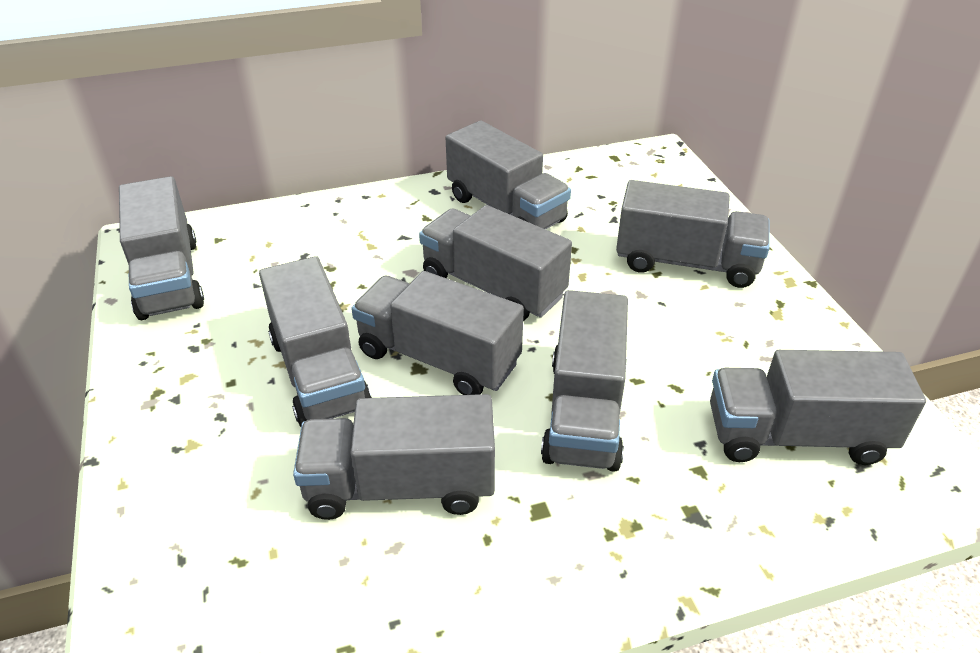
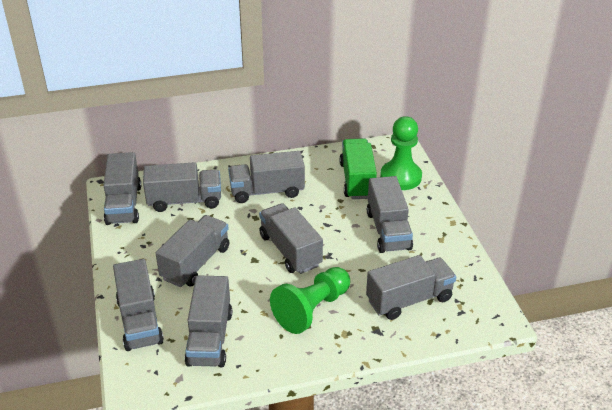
green pawn: none = 0 -> [270,267,350,334] [380,116,422,190] = 2
green truck: none = 0 -> [339,138,377,199] = 1

